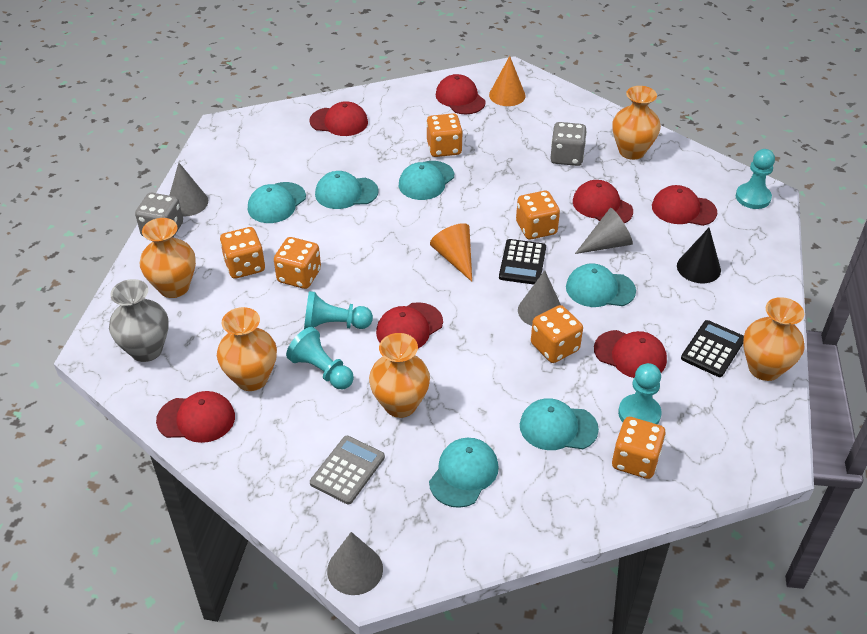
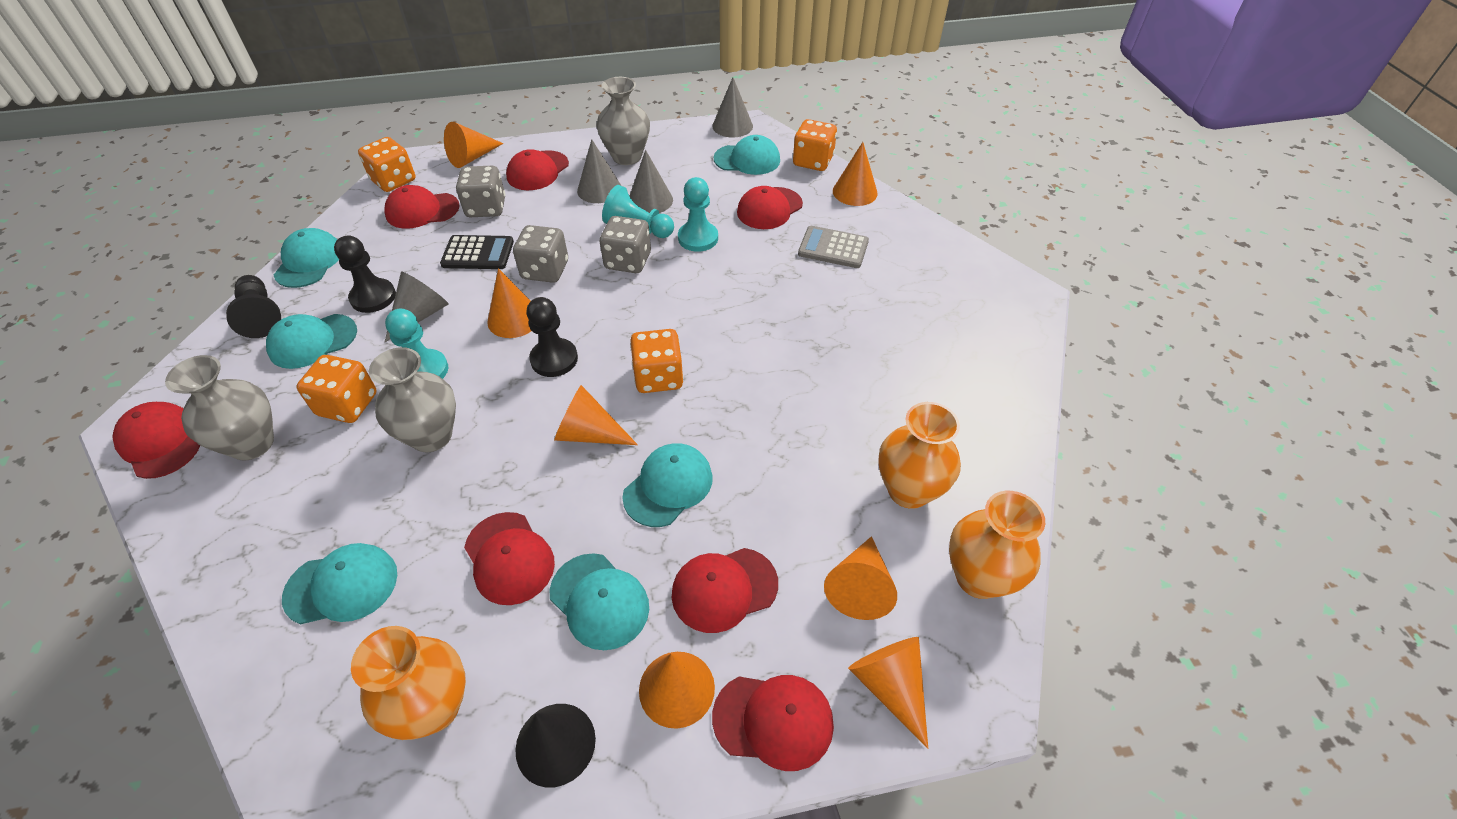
black calculator: [499,239,546,285] [681,320,744,377] = 2 -> [440,235,514,269] = 1
black pawn: none = 0 -> [226,275,281,338] [334,235,396,313] [526,297,578,377] = 3
grey dice: [135,193,183,237] [550,122,587,166] = 2 -> [456,166,505,217] [513,225,568,283] [600,216,651,273] = 3
grey vase: [109,279,169,362] = 1 -> [165,355,274,461] [369,347,456,452] [597,77,650,165] = 3
orange cone: [430,223,472,282] [489,56,526,106] = 2 -> [444,122,503,168] [487,268,531,338] [554,385,638,445] [639,652,715,729] [824,536,897,620] [833,142,878,206] [848,637,928,749] = 7
orange dice: [220,227,265,279] [274,237,321,289] [426,113,463,157] [516,191,560,240] [531,305,583,363] [612,417,666,479] = 6 -> [296,355,377,423] [358,137,416,192] [630,329,684,393] [793,119,837,171] = 4
orange vase: [140,218,196,298] [217,307,277,391] [369,333,430,418] [612,86,661,160] [743,297,805,381] = 5 -> [351,626,466,740] [878,402,961,509] [949,491,1045,599] = 3
turquoise pawn: [286,327,354,389] [304,291,373,329] [618,363,662,424] [736,149,775,209] = 4 -> [385,309,448,379] [602,185,674,238] [678,177,718,252] = 3

